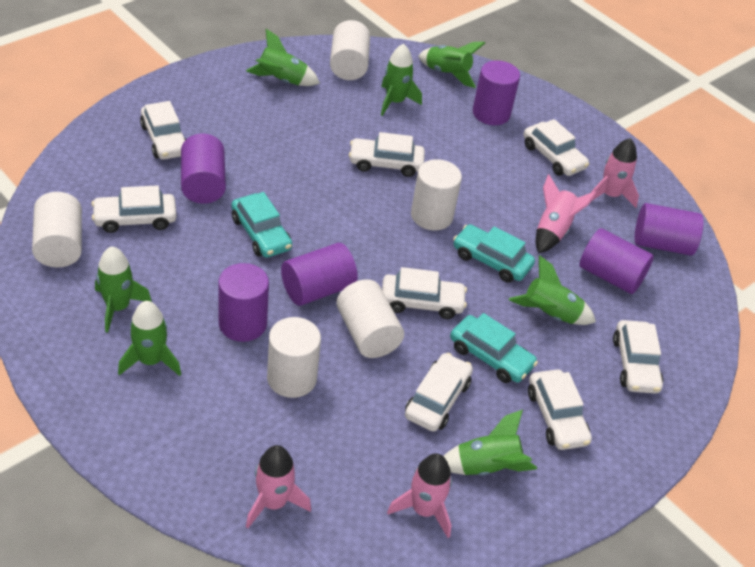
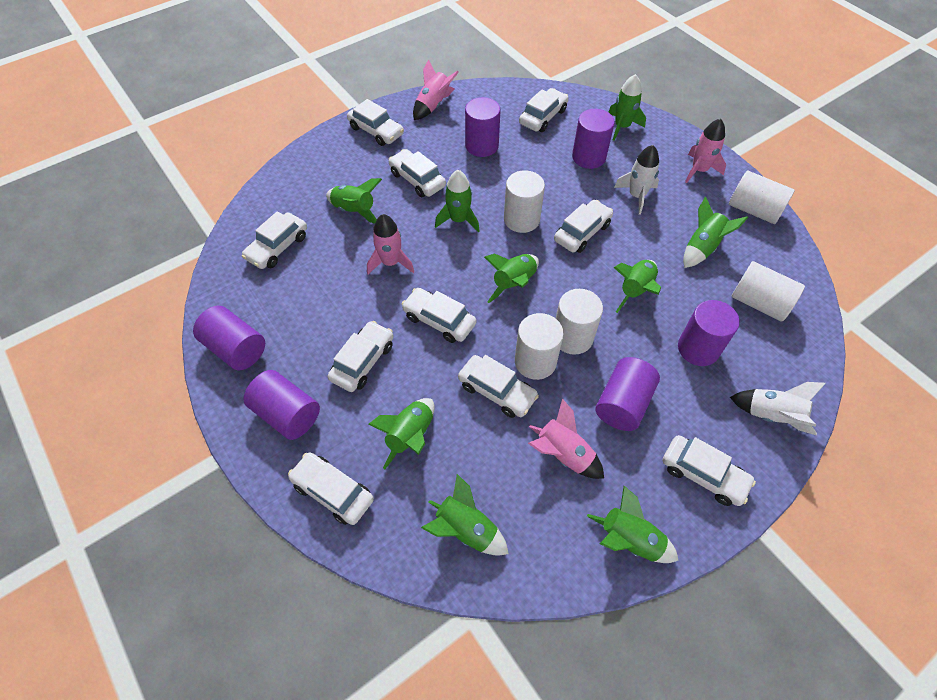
green rocket: [95,246,152,333] [118,301,181,376] [246,29,320,86] [381,44,422,116] [418,42,485,88] [444,409,537,476] [509,255,596,325] = 7 -> [326,178,382,224] [369,398,435,469] [421,474,509,555] [435,170,480,232] [484,254,539,303] [587,486,679,563] [609,74,646,141] [614,260,661,313] [683,197,748,268] = 9
turquoise car: [231,192,292,258] [450,313,538,383] [453,224,535,283] = 3 -> none = 0
white car: [91,185,177,233] [140,101,186,160] [349,132,425,177] [382,267,467,319] [405,353,473,432] [523,119,589,176] [528,369,592,450] [613,320,663,394] = 8 -> [242,211,307,269] [288,452,374,525] [328,321,393,392] [347,99,404,146] [389,149,446,197] [402,288,476,343] [458,355,539,418] [519,88,568,132] [554,200,613,253] [663,435,756,506] = 10
white rocket: none = 0 -> [614,145,659,214] [730,382,826,435] = 2

